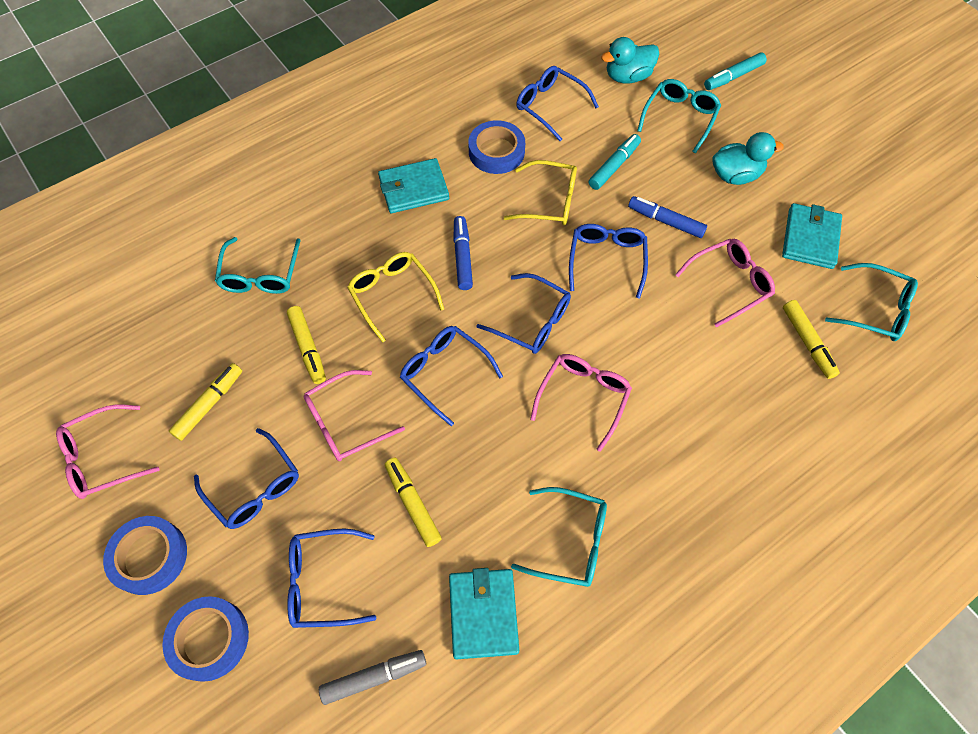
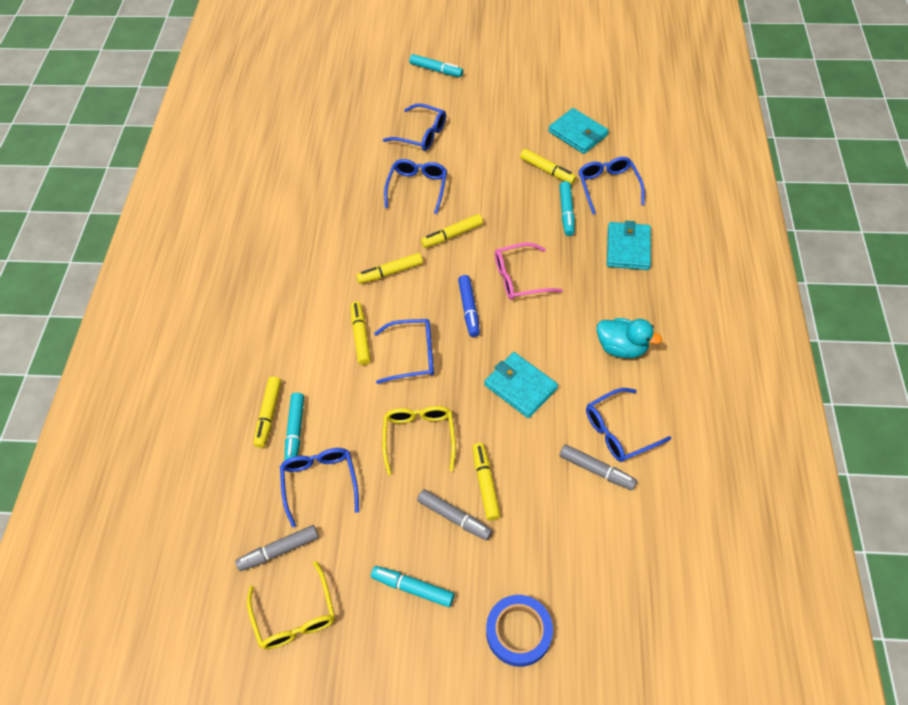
blue marker: [453,216,473,290] [628,196,707,238] = 2 -> [458,275,480,337] = 1
blue tape: [103,516,187,595] [162,596,249,682] [468,120,525,174] = 3 -> [486,595,553,667] = 1
grey marker: [319,650,426,705] = 1 -> [235,525,319,571] [417,489,492,541] [560,444,637,490] = 3
pink glasses: [56,404,159,499] [303,370,405,461] [530,354,632,452] [675,239,775,328] = 4 -> [495,242,563,300] = 1
turquoise duck: [601,37,659,84] [713,132,784,185] = 2 -> [597,318,662,358] = 1
turquoise glasses: [215,237,301,294] [511,487,607,587] [637,79,721,153] [825,263,918,341] = 4 -> none = 0
turquoise marker: [589,134,641,190] [704,52,767,90] = 2 -> [285,393,304,460] [371,566,454,607] [409,54,463,77] [559,181,575,236] = 4
yellow marker: [169,363,242,441] [287,306,326,384] [385,458,442,547] [783,300,840,379] = 4 -> [254,376,281,448] [351,301,371,365] [356,253,423,284] [421,214,483,248] [473,443,501,521] [520,149,577,184] = 6

